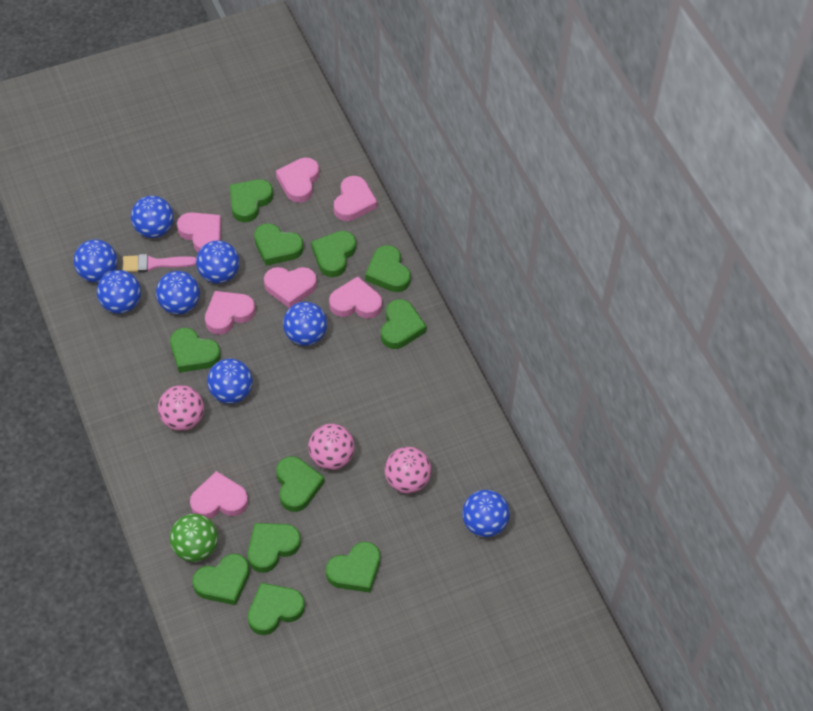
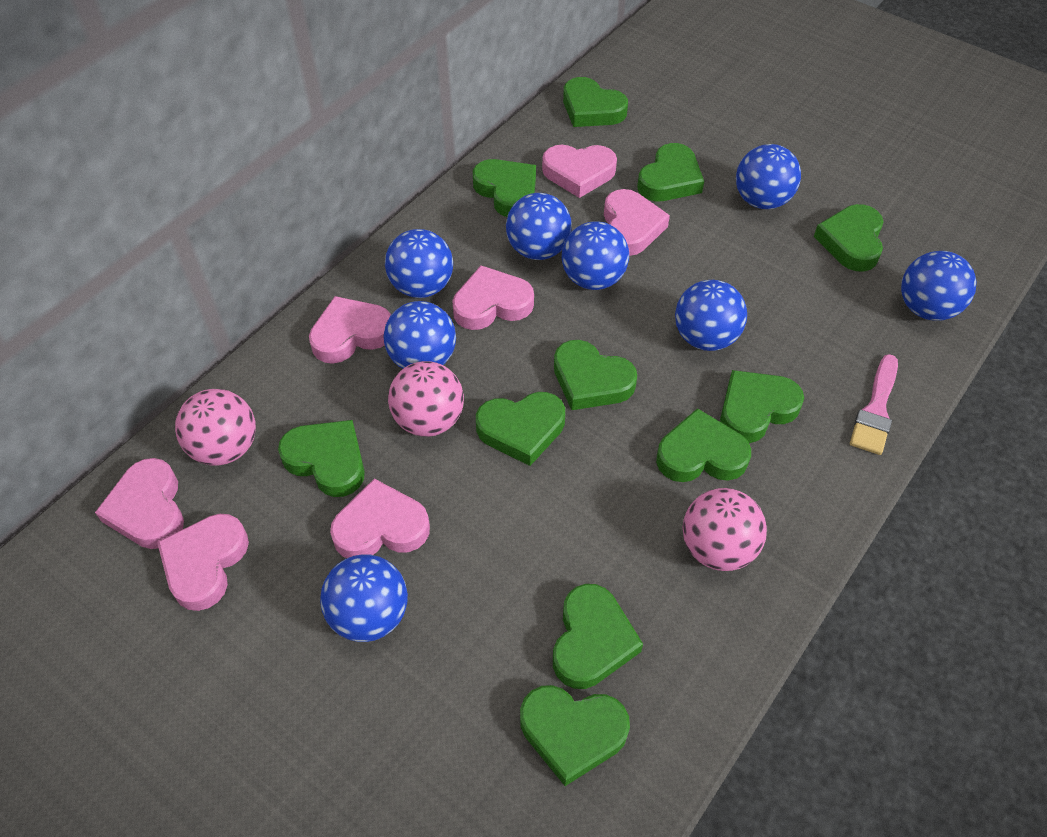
green ball: [170,514,218,562] = 1 -> none = 0

